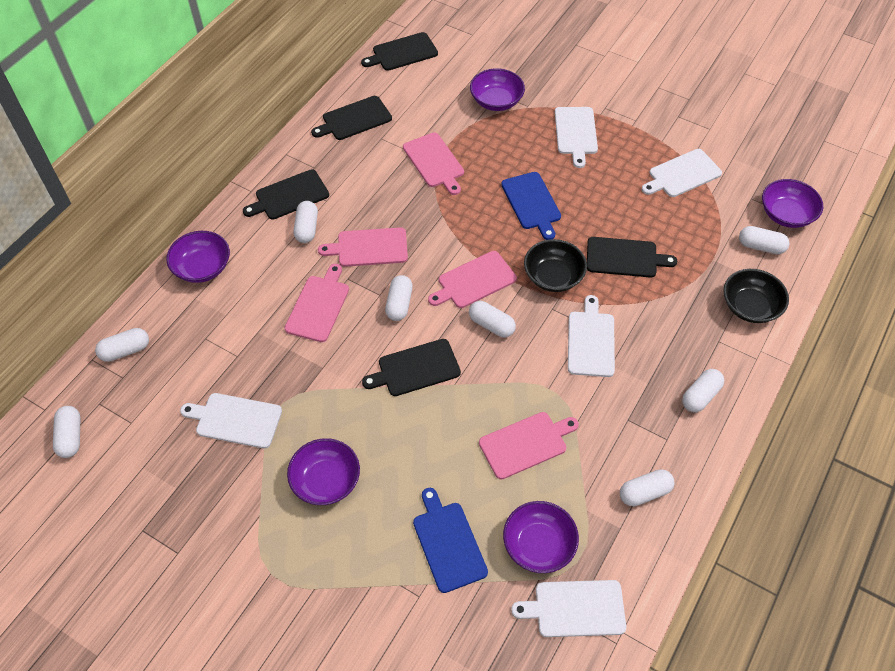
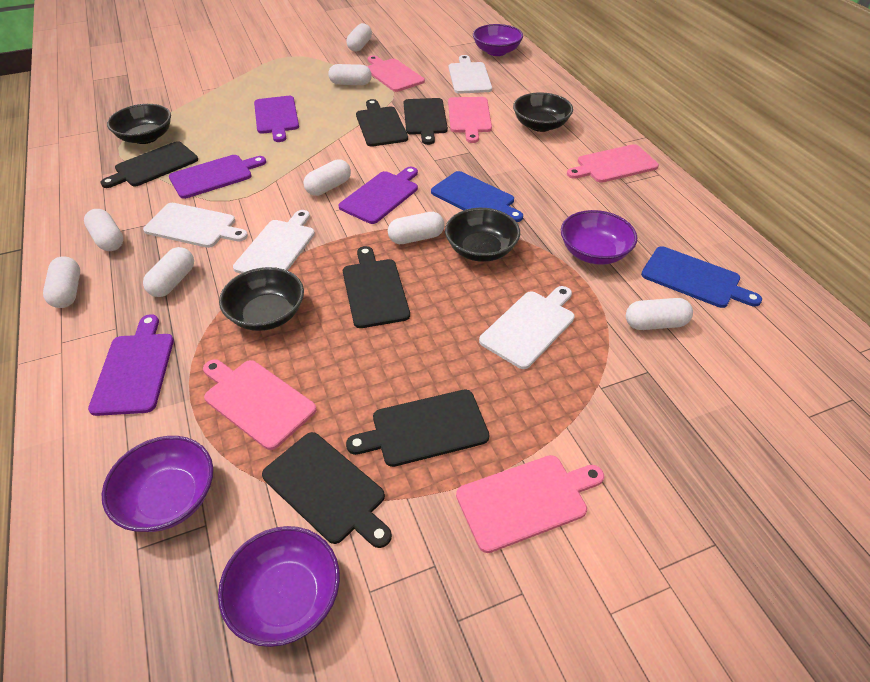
black bowl: [524,239,587,292] [723,269,789,323] = 2 -> [107,104,171,144] [219,267,304,331] [445,208,520,262] [513,92,573,132] = 4
black cutting board: [243,169,329,219] [311,96,392,140] [361,32,438,71] [362,339,461,396] [587,237,677,278] = 5 -> [100,141,198,188] [262,432,392,548] [343,246,410,328] [346,390,490,467] [356,99,408,147] [404,98,448,145] = 6
purple bowl: [166,231,230,283] [287,438,360,505] [470,68,525,111] [503,501,579,573] [762,179,823,228] = 5 -> [102,436,213,532] [218,526,340,647] [473,24,523,56] [561,210,637,265] = 4
purple cutting board: none = 0 -> [88,314,174,416] [169,155,266,199] [254,96,299,142] [338,167,418,224] = 4
white cutting board: [180,393,282,449] [511,580,626,637] [555,107,598,168] [568,295,615,377] [642,149,722,197] = 5 -> [143,203,248,248] [233,210,315,274] [449,55,492,94] [479,286,575,369] = 4

